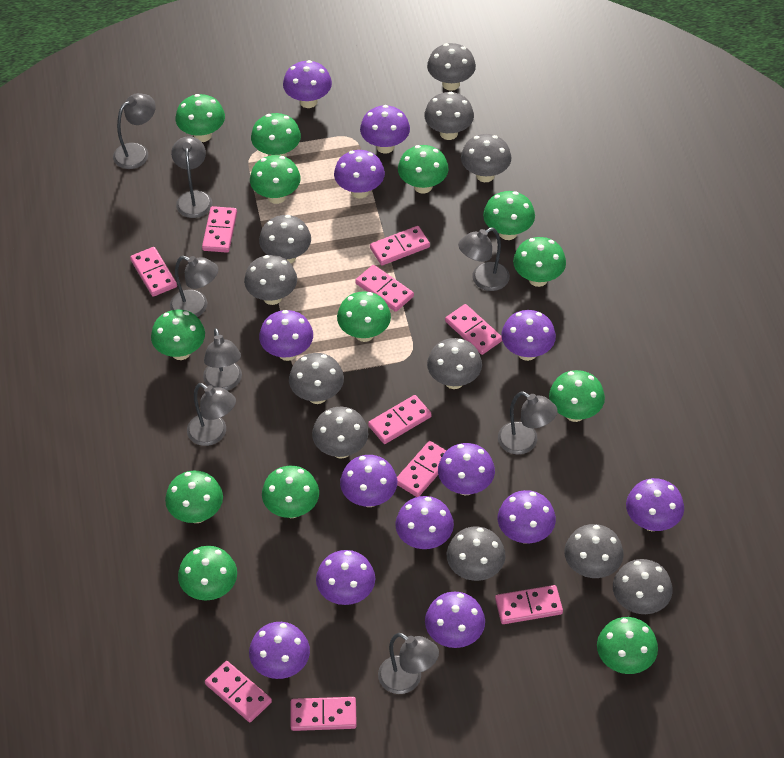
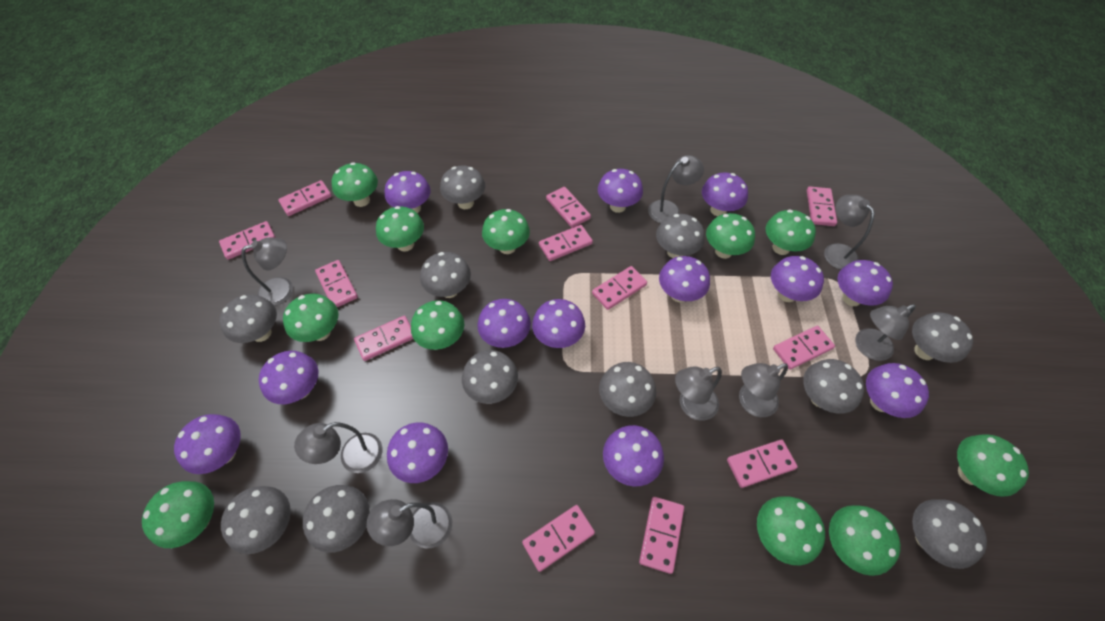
green mushroom: [151,310,205,360] [165,471,223,523] [176,94,225,142] [178,546,237,601] [250,155,301,204] [251,113,301,157] [262,466,319,518] [337,291,391,342] [398,145,449,194] [483,191,535,240] [513,237,566,287] [549,370,605,422] [597,617,658,674] = 13 -> [142,481,214,548] [283,293,339,342] [332,162,378,207] [376,206,424,252] [411,300,464,350] [482,209,530,254] [706,213,755,259] [757,496,825,565] [766,210,816,255] [829,505,901,576] [957,434,1029,497] = 11
pink domino: [130,247,177,297] [202,206,237,253] [205,661,272,722] [291,697,357,731] [355,265,414,312] [368,395,432,444] [370,226,430,265] [397,441,446,497] [445,304,502,355] [495,585,563,624] = 10 -> [219,221,276,260] [278,180,332,216] [315,260,358,307] [354,316,413,361] [522,505,595,572] [539,225,593,261] [546,187,591,228] [592,266,647,310] [639,497,684,574] [727,439,798,488] [773,326,835,370] [807,187,837,226] = 12

